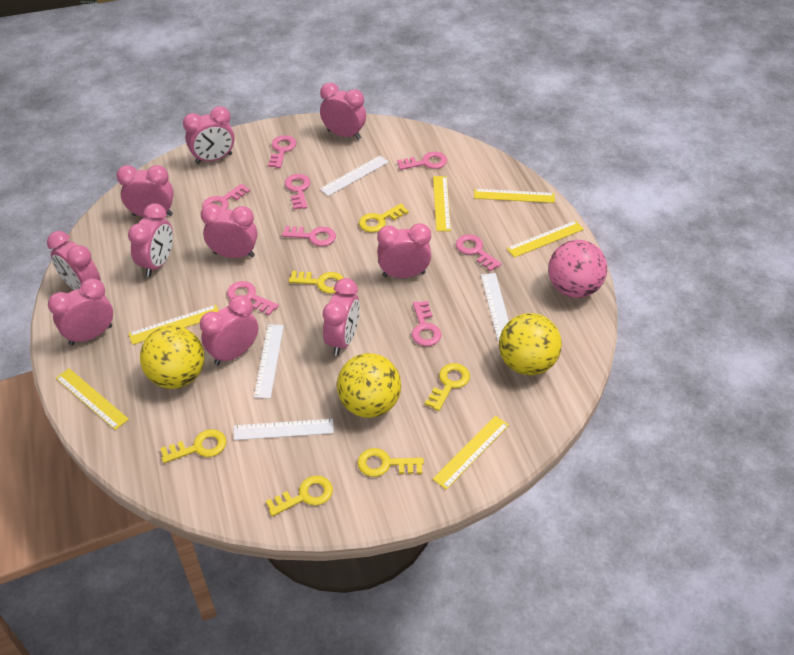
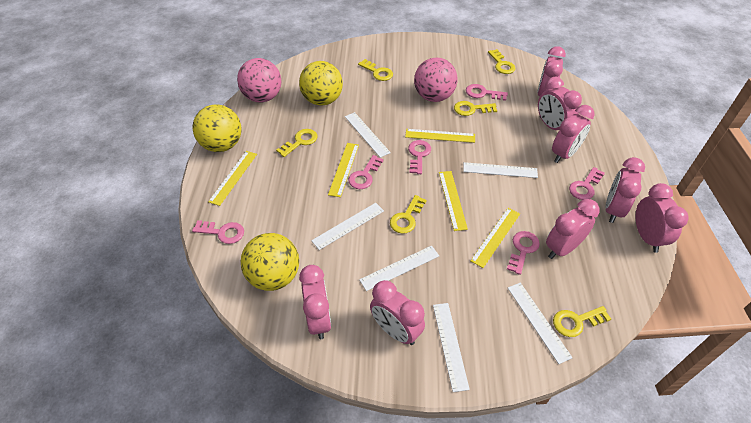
pink ball: [548,240,607,298] = 1 -> [237,58,281,103] [414,58,458,102] = 2
pink clock: [47,231,100,290] [48,278,113,345] [117,165,174,217] [128,203,173,277] [183,106,235,164] [200,295,259,365] [201,203,257,258] [320,83,366,140] [323,278,360,356] [377,223,431,278] = 10 -> [299,265,331,339] [370,280,425,345] [537,46,566,96] [538,77,582,130] [546,199,600,259] [552,105,595,163] [605,157,645,223] [636,183,688,253] = 8
pink key: [202,184,250,210] [227,281,279,315] [268,135,296,168] [282,226,336,246] [285,174,310,210] [397,152,447,170] [412,301,441,346] [456,235,501,271] = 8 -> [192,220,244,244] [348,155,384,189] [408,140,431,174] [466,84,508,101] [507,231,540,275] [569,167,605,200] = 6
white ruler: [234,419,334,440] [254,324,284,399] [320,156,389,196] [481,273,509,341] = 4 -> [311,203,384,250] [345,112,391,158] [359,246,439,291] [433,303,470,392] [463,162,538,178] [508,283,573,364] = 6
yellow ruler: [56,368,129,430] [128,305,219,345] [433,176,451,231] [433,416,509,490] [474,189,555,203] [506,220,584,258] = 6 -> [208,151,257,206] [328,143,359,197] [405,129,475,143] [439,171,468,231] [470,208,520,268] = 5

